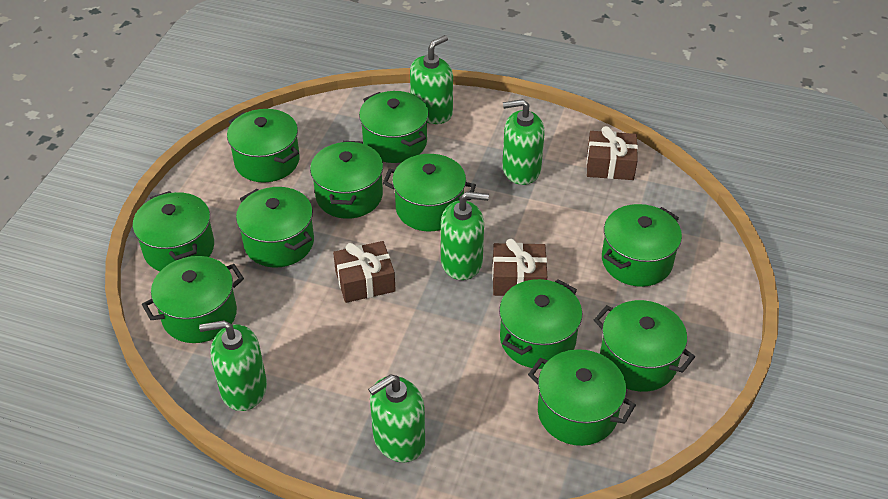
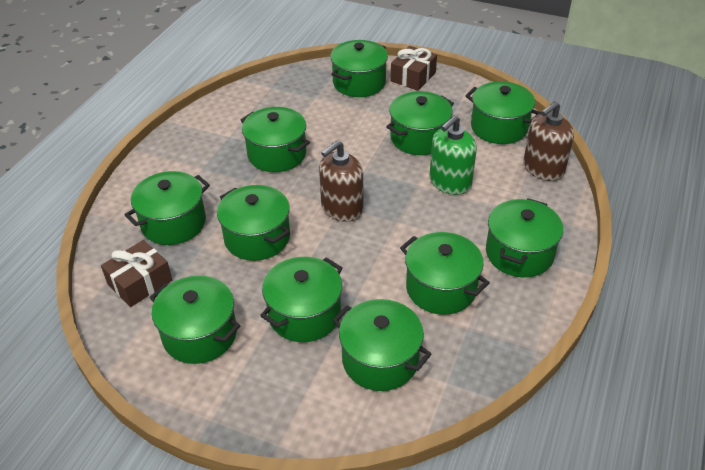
brown gift: [333,241,396,303] [492,239,547,296] [587,126,638,180] = 3 -> [101,240,172,307] [391,46,437,91] = 2
brown soap dispenser: none = 0 -> [319,141,363,222] [523,101,574,181] = 2
green soap dispenser: [199,320,267,411] [368,374,425,463] [410,35,453,124] [441,192,489,280] [502,99,545,185] = 5 -> [430,115,477,195] = 1

